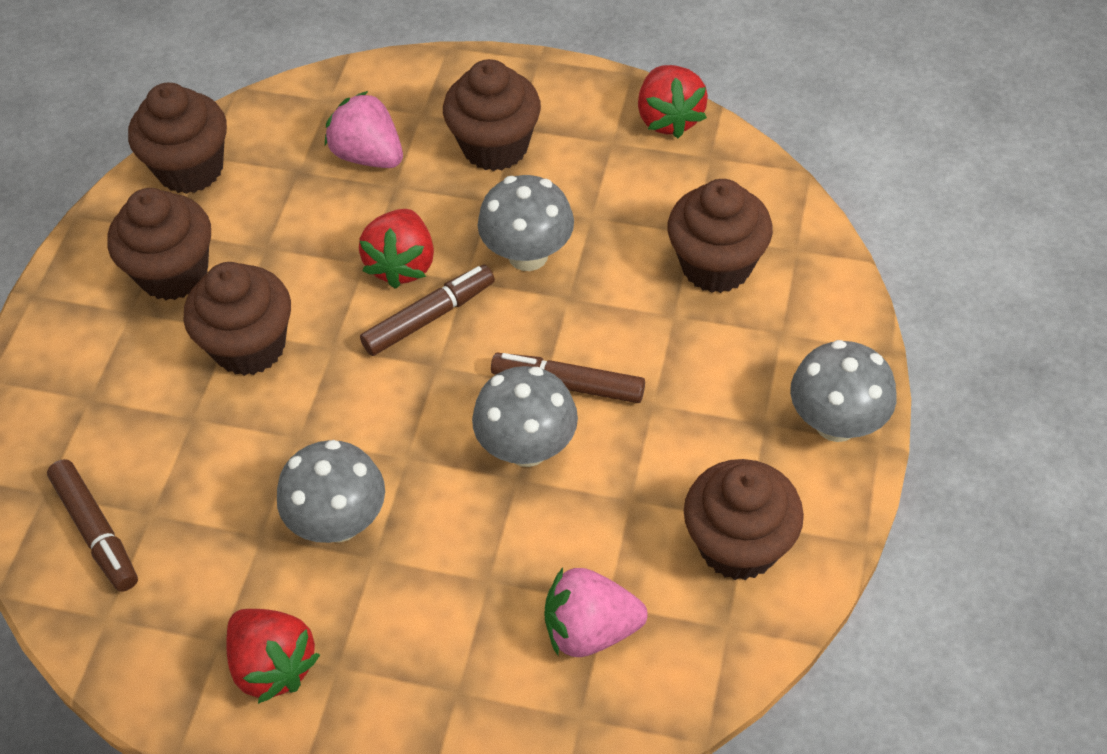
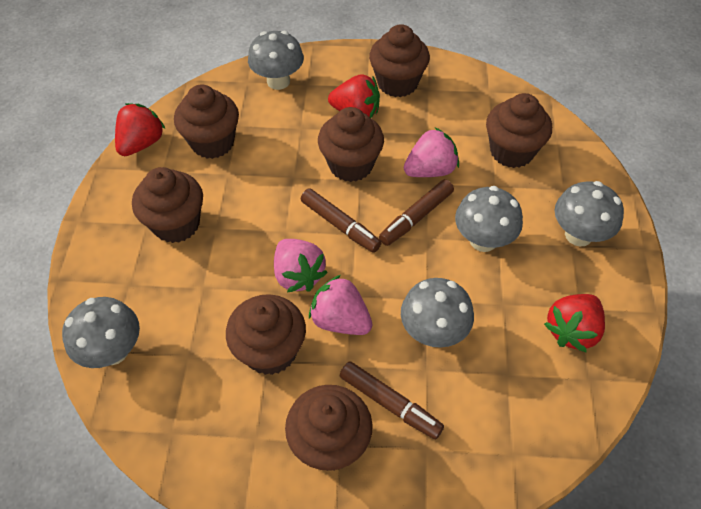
brown cupcake: [107,188,211,300] [128,83,227,194] [184,262,291,376] [443,59,541,171] [668,179,773,293] [684,459,804,580] = 6 -> [132,167,203,243] [174,84,239,159] [226,294,306,375] [285,385,373,471] [318,107,384,182] [369,24,430,97] [486,93,552,168] = 7
grey mushroom: [277,440,385,543] [472,366,578,467] [478,175,574,271] [790,340,897,442] = 4 -> [62,297,140,368] [248,31,304,90] [401,278,474,348] [455,186,523,252] [555,181,624,246] = 5
pink strawberry: [325,91,403,168] [544,568,648,657] = 2 -> [274,239,328,293] [309,275,373,335] [404,127,459,177] = 3

